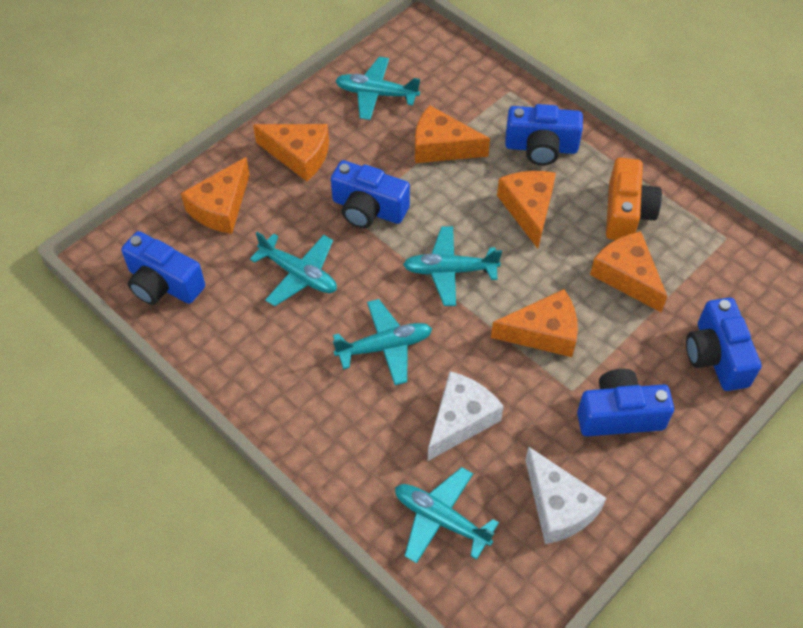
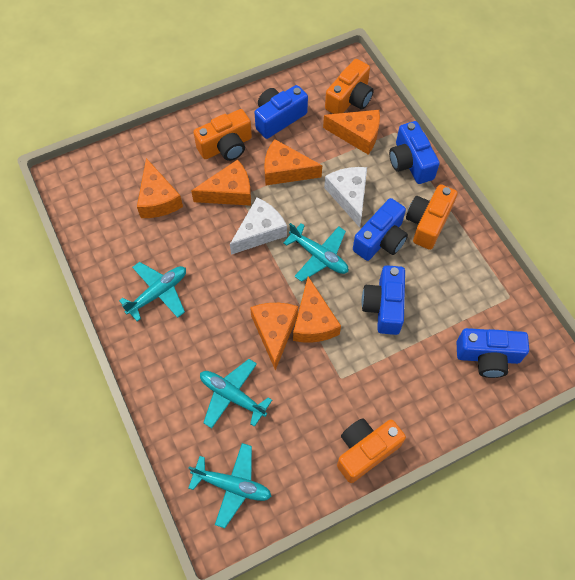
orange camera: [606,158,662,240] = 1 -> [193,109,252,161] [325,59,374,114] [337,418,406,483] [406,184,458,250] = 4
turquoise plane: [250,232,337,306] [333,299,432,385] [335,57,420,120] [395,467,499,563] [403,226,502,306] = 5 -> [119,262,186,322] [188,443,272,528] [200,359,272,428] [283,223,348,282] = 4

